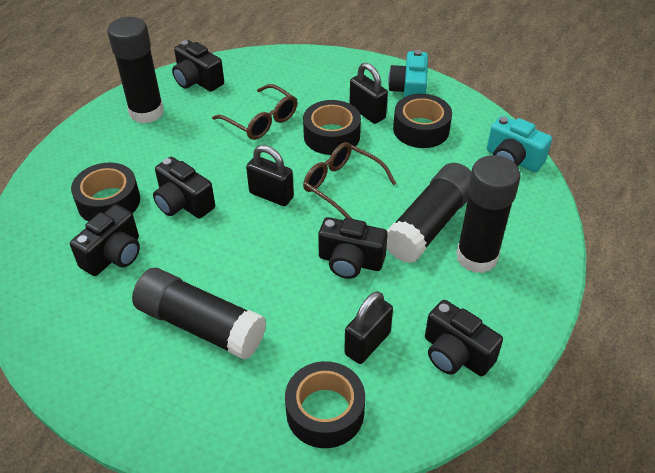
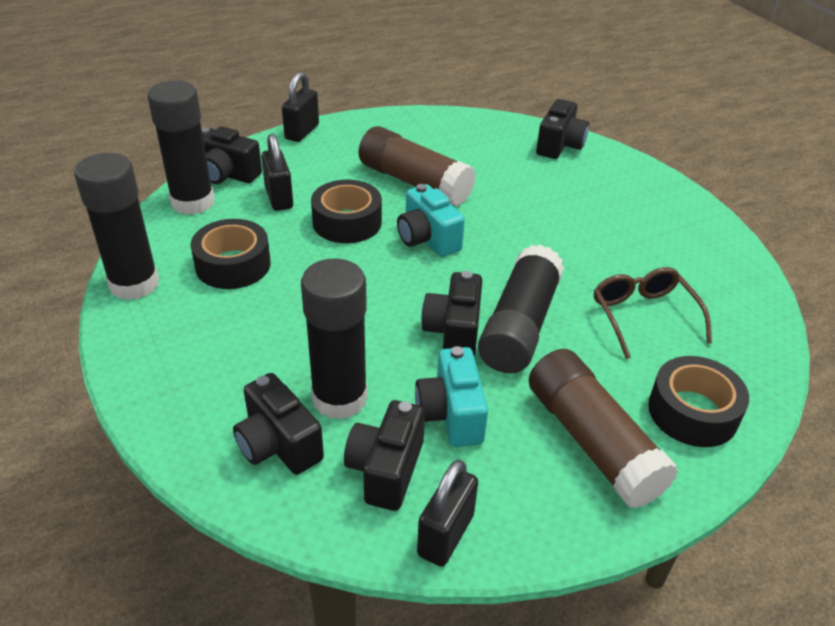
black tape: [71,162,140,222] [285,361,365,448] [303,100,361,155] [393,94,452,148] = 4 -> [191,219,271,289] [311,180,382,243] [648,356,749,447] = 3
brown glasses: [212,84,297,140] [303,142,397,219] = 2 -> [594,267,712,359] = 1
brown glue stick: none = 0 -> [359,126,476,206] [528,349,678,509] = 2

